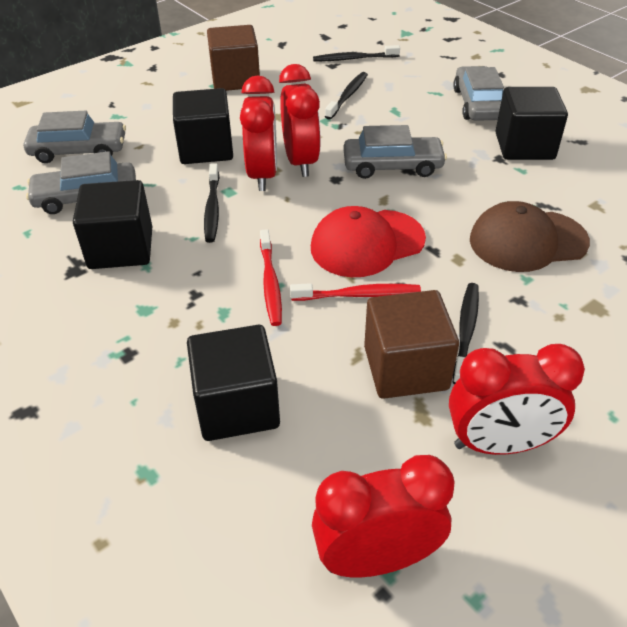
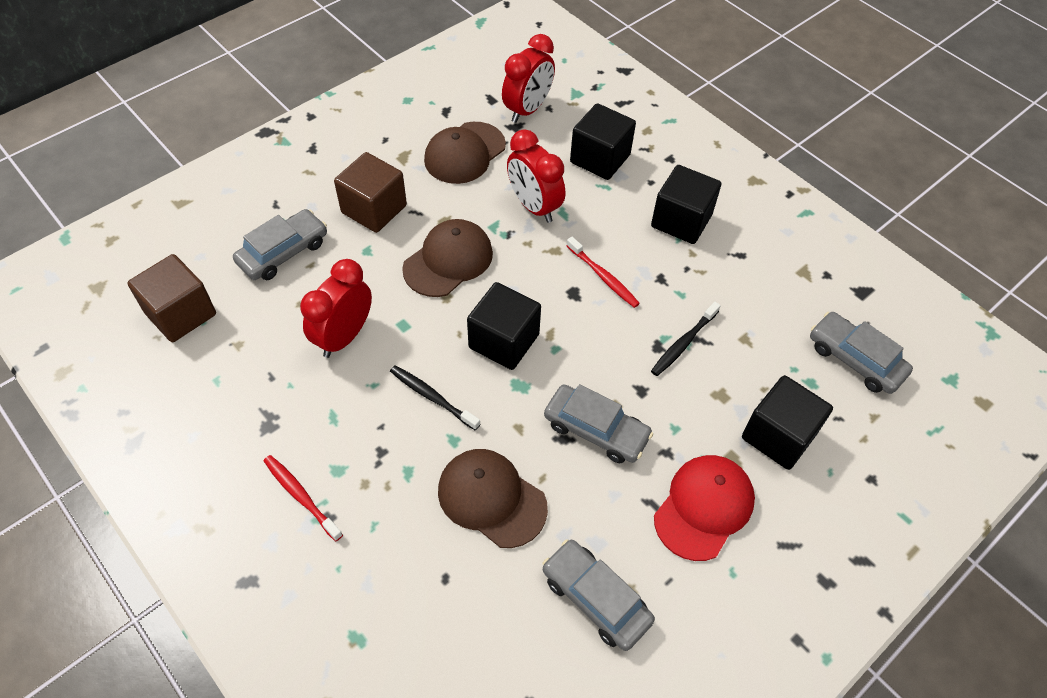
black toothbrush: [204,163,219,243] [313,45,400,61] [325,72,368,120] [453,283,479,384] = 4 -> [390,366,480,430] [651,302,721,376] = 2
brown cap: [470,201,590,272] = 1 -> [402,219,493,297] [424,122,506,184] [438,449,548,548] = 3
red clock: [240,75,277,191] [279,64,321,177] [312,455,455,578] [449,344,585,455] = 4 -> [300,259,372,358] [502,34,555,123] [507,129,565,223] = 3

